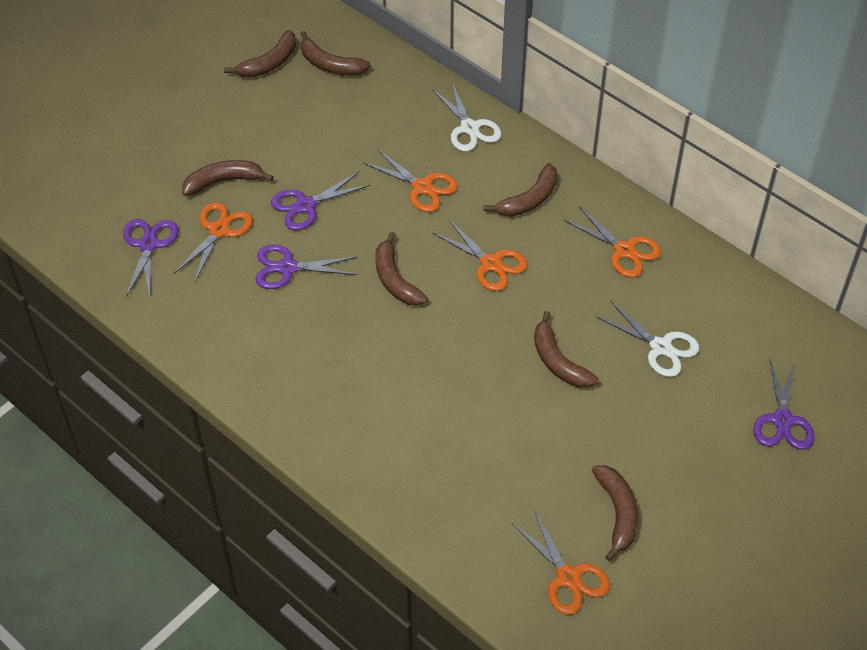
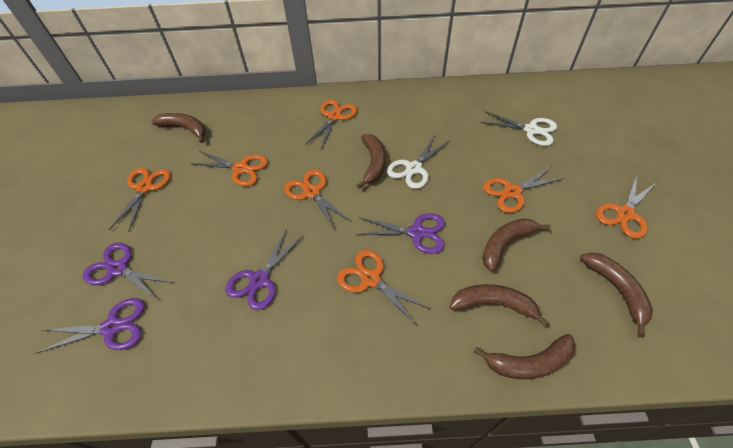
brown banana: [182,160,274,196] [224,30,296,78] [301,31,371,76] [375,232,428,306] [483,163,558,217] [534,311,599,388] [592,465,638,561] = 7 -> [151,113,206,143] [357,134,386,189] [450,284,549,327] [474,334,576,379] [482,218,551,272] [580,252,653,337] = 6
orange scissors: [174,202,253,281] [364,149,458,212] [433,219,528,291] [512,510,610,615] [564,206,661,277] = 5 -> [109,168,171,232] [190,151,268,186] [284,169,352,230] [306,100,357,149] [337,250,430,325] [483,166,564,213] [596,174,657,239] = 7

